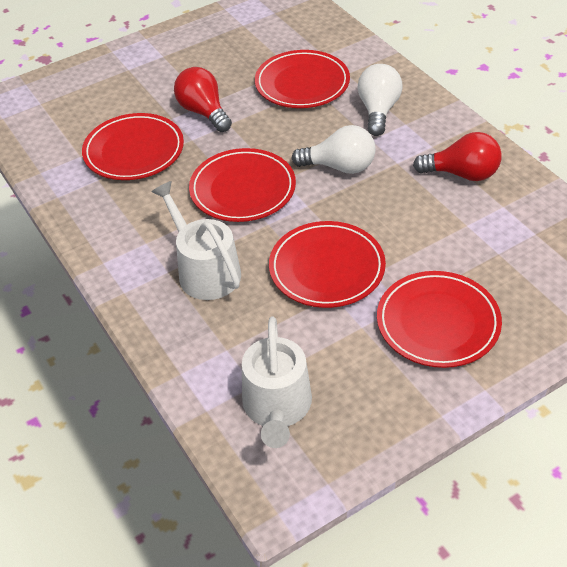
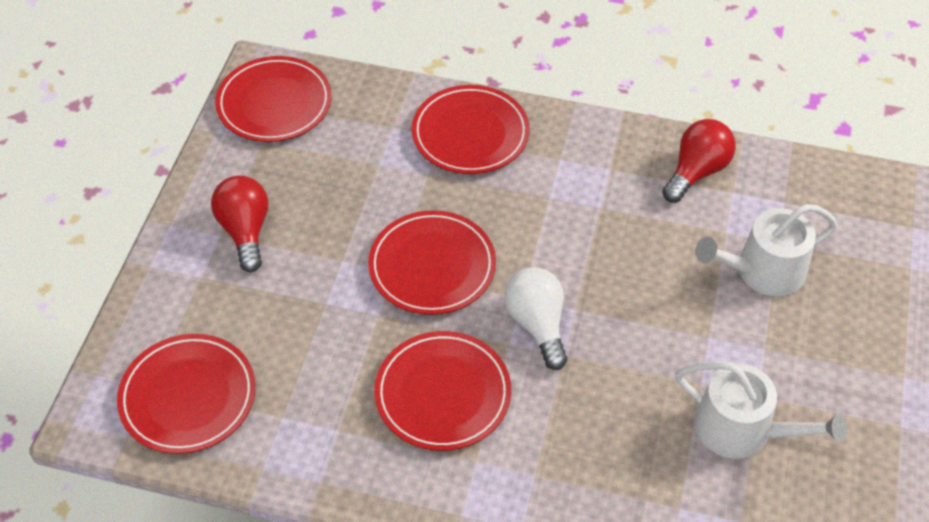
white light bulb: [291,125,376,174] [357,64,402,136] = 2 -> [504,267,567,370] = 1

